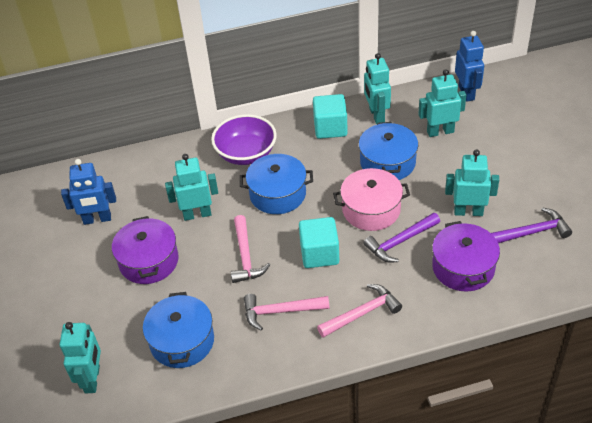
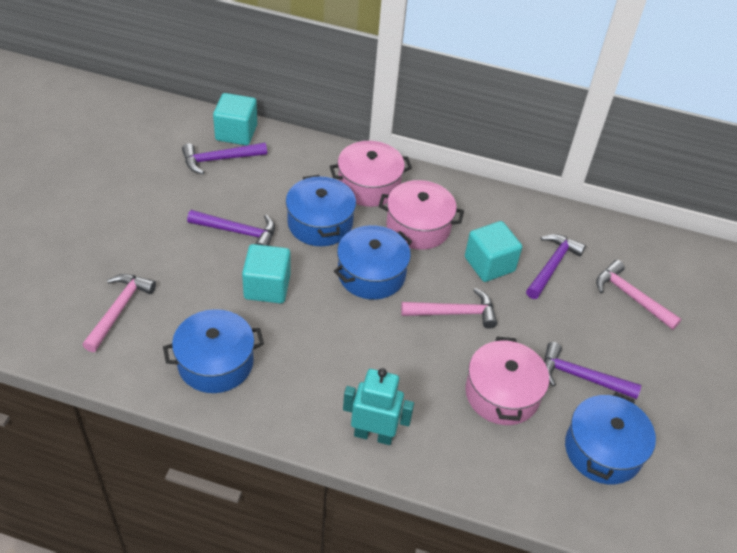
blue pot: [143,292,214,368] [240,154,313,214] [359,122,418,180] = 3 -> [163,309,264,393] [286,175,356,246] [334,225,412,300] [565,392,656,484] = 4
blue robot: [61,159,116,225] [455,31,484,102] = 2 -> none = 0
pink pot: [333,168,410,231] = 1 -> [330,141,412,207] [379,180,464,250] [465,337,549,425] = 3
purple bowl: [211,114,277,165] = 1 -> none = 0
purple hammer: [364,213,440,262] [491,207,572,243] = 2 -> [182,143,267,174] [187,210,275,246] [526,234,586,299] [544,342,641,399] = 4
purple pot: [112,216,179,284] [432,221,500,292] = 2 -> none = 0
turquoise cube: [299,217,339,268] [313,94,348,139] = 2 -> [213,93,257,145] [242,244,290,303] [465,221,522,282] = 3
turquoise robot: [60,322,101,393] [165,154,218,221] [364,53,391,124] [418,69,466,137] [445,150,499,216] = 5 -> [343,368,414,445] = 1

